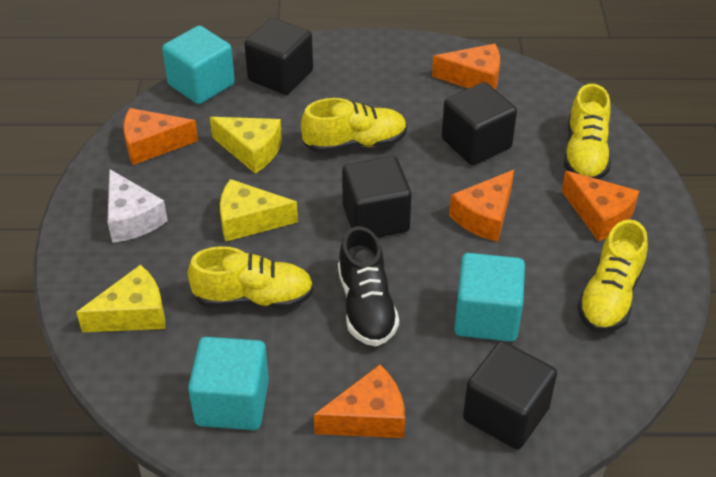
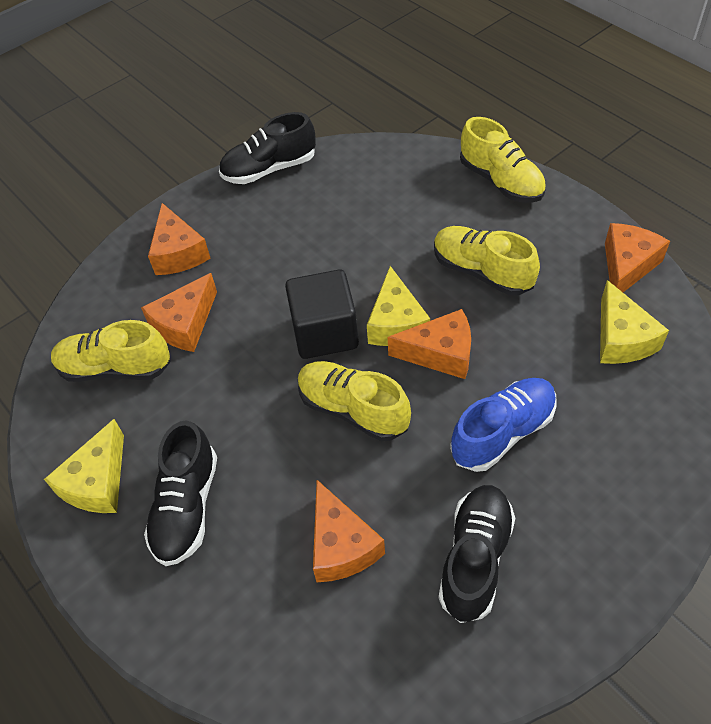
black cube: [245,18,313,95] [342,156,412,238] [442,82,517,165] [463,341,557,449] = 4 -> [285,270,359,359] = 1
black shoe: [338,226,399,346] = 1 -> [144,421,217,566] [219,112,316,184] [439,485,515,623] = 3
blue shoe: none = 0 -> [450,378,557,472] = 1
turquoise cube: [162,25,235,104] [188,337,269,430] [454,253,525,342] = 3 -> none = 0
white cheese: [107,169,168,243] = 1 -> none = 0

